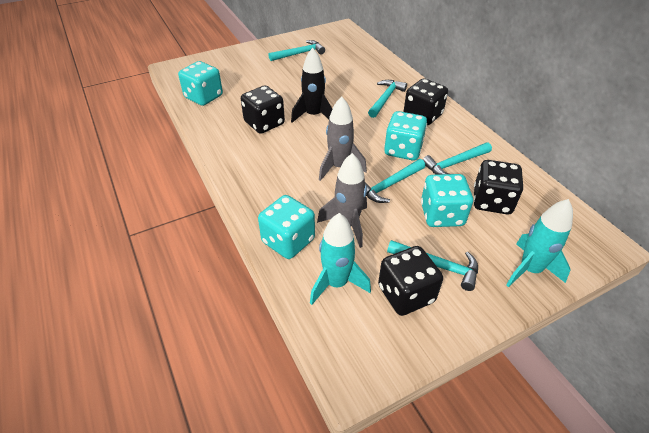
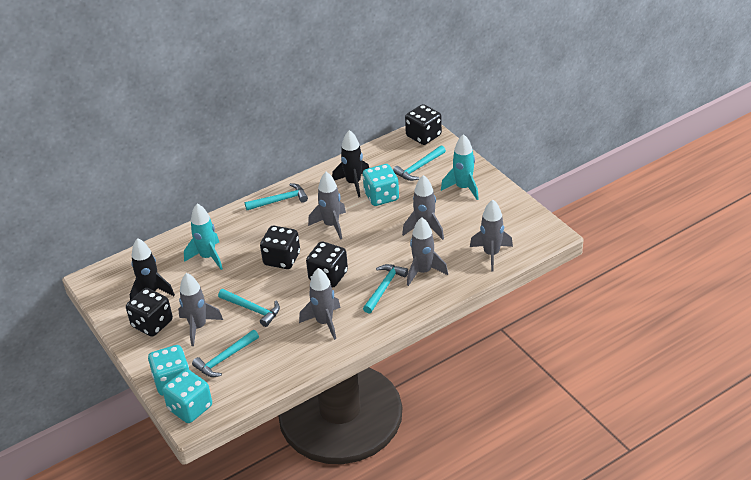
black rocket: [291,48,332,122] = 1 -> [130,238,175,300] [332,130,369,198] = 2
grey rocket: [317,153,367,248] [319,97,367,181] = 2 -> [178,273,223,346] [299,268,341,340] [308,172,346,240] [402,175,444,240] [407,217,448,286] [470,200,513,271] = 6
turquoise dice: [178,61,223,106] [258,195,315,259] [384,111,427,160] [421,174,473,227] = 4 -> [148,345,189,396] [162,369,212,423] [363,164,399,206] = 3

